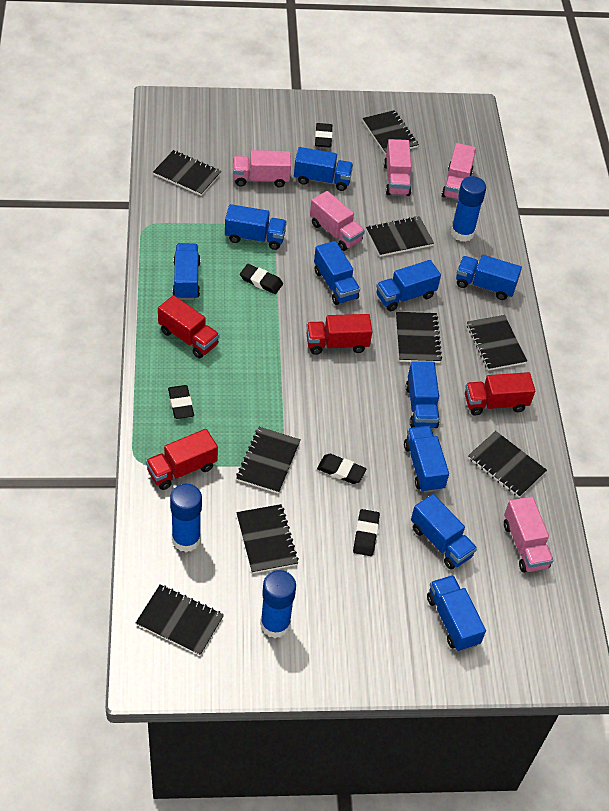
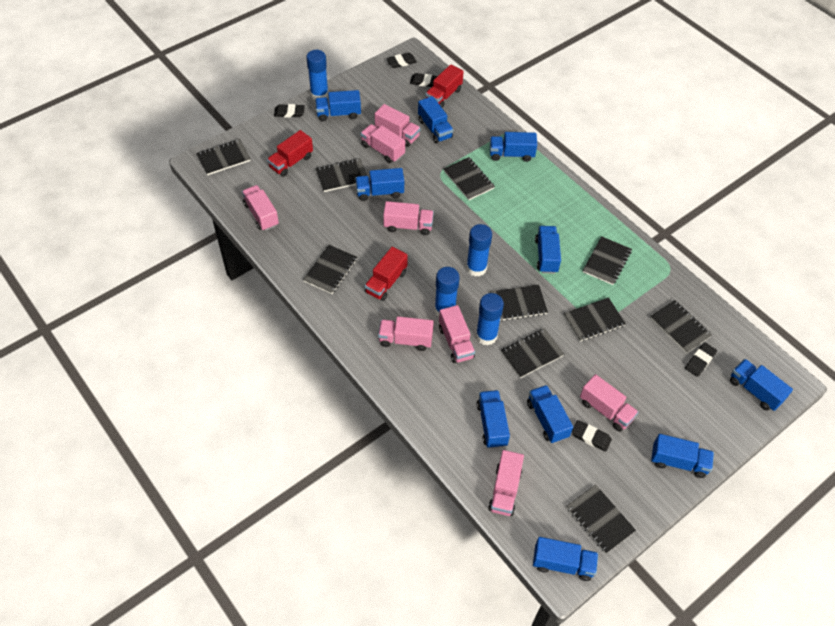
black notebook: [136,584,224,656] [153,150,221,196] [236,427,301,494] [236,504,299,574] [362,110,419,155] [366,216,434,257] [396,312,442,363] [467,315,527,371] [468,431,547,497] = 9 -> [196,139,251,175] [303,245,358,294] [316,158,367,192] [444,157,495,200] [490,285,548,321] [501,328,564,378] [564,297,626,342] [566,485,636,554] [583,236,632,285] [650,300,712,353] = 10
blue glue stick: [170,484,202,552] [260,570,296,638] [451,176,486,242] = 3 -> [306,50,328,100] [435,267,460,316] [466,224,492,277] [476,293,504,346] = 4
pink truck: [233,150,291,187] [310,191,365,251] [384,139,412,196] [442,143,476,200] [504,496,554,573] = 5 -> [242,185,279,231] [360,124,405,163] [375,104,421,147] [378,316,434,351] [383,201,434,235] [439,305,475,363] [488,450,524,516] [580,374,638,432] = 8
red truck: [146,429,218,490] [158,295,220,358] [306,314,372,355] [465,372,535,416] = 4 -> [267,130,313,177] [365,247,408,301] [425,64,464,108] = 3

